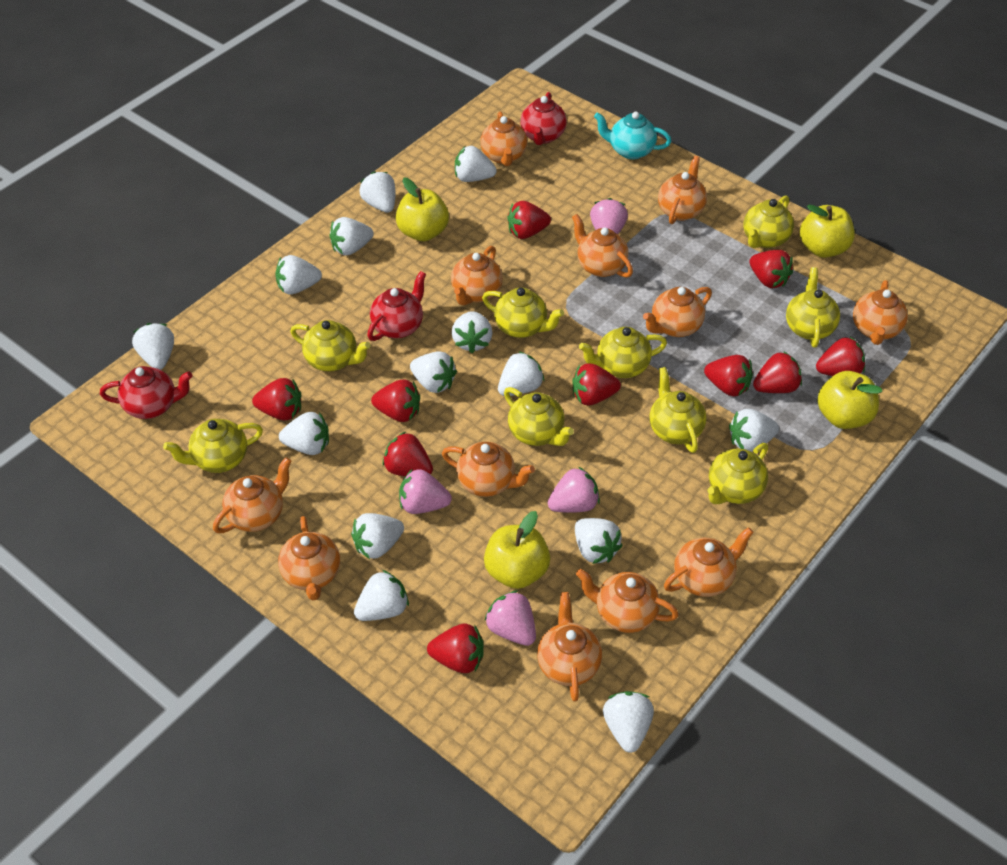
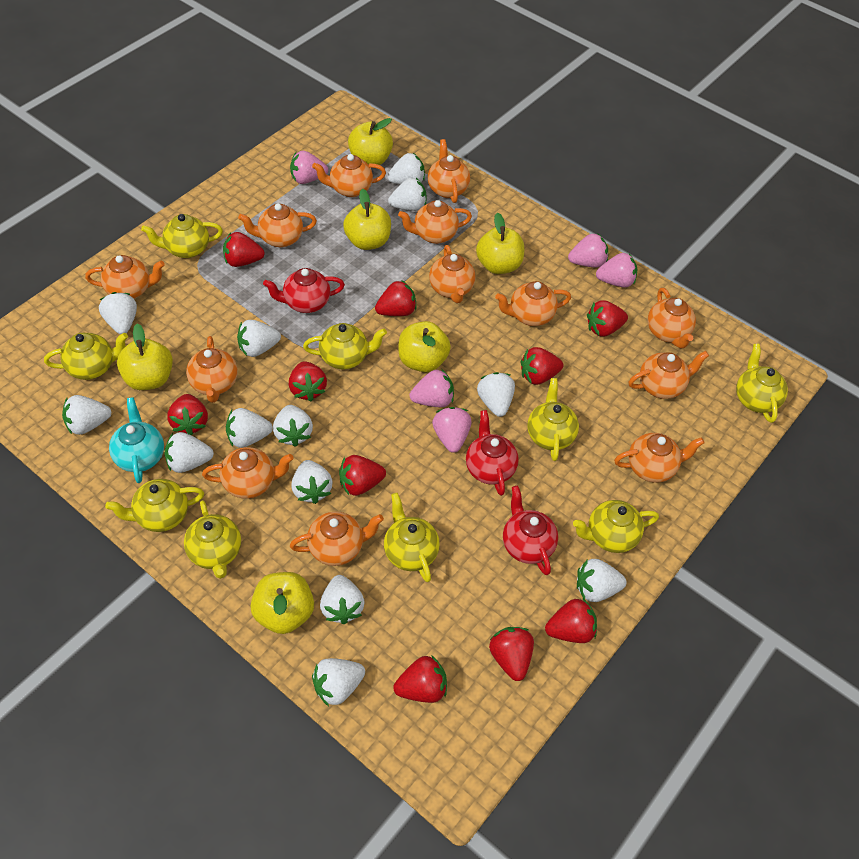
orange teapot: [213,457,292,533] [278,516,340,600] [442,442,535,497] [451,246,503,306] [480,111,527,166] [537,592,602,702] [572,214,633,278] [576,569,679,633] [643,287,712,337] [658,156,707,224] [664,527,754,597] [853,280,908,345] = 12 -> [85,255,165,299] [186,336,238,403] [202,447,294,499] [238,203,317,247] [290,512,384,566] [312,154,386,197] [398,200,472,244] [428,139,470,203] [429,245,475,303] [495,281,571,326] [614,433,704,483] [629,351,709,399] [648,288,696,348] = 13
pink strawberry: [399,469,452,514] [484,590,536,646] [548,467,600,513] [590,198,628,234] = 4 -> [290,151,328,184] [410,369,454,407] [432,407,472,453] [568,233,608,268] [596,253,637,288] = 5
white strawberry: [132,323,174,370] [275,255,322,294] [279,412,329,455] [329,217,374,256] [351,513,404,559] [354,570,409,621] [359,171,395,213] [410,351,457,393] [452,311,492,353] [455,146,497,182] [498,351,544,396] [575,518,623,564] [603,691,654,753] [729,409,779,452] = 14 -> [62,395,111,435] [99,292,137,334] [165,432,214,473] [226,408,273,448] [237,320,281,357] [273,405,313,447] [291,460,333,504] [312,658,365,706] [320,575,365,624] [387,153,425,184] [388,178,427,211] [477,372,515,417] [577,559,627,602] = 13
yellow apple: [396,178,449,241] [484,511,550,589] [800,205,855,258] [817,371,882,429] = 4 -> [117,323,173,390] [251,572,314,634] [343,188,391,250] [348,118,393,165] [398,321,451,372] [476,212,524,274] = 6

